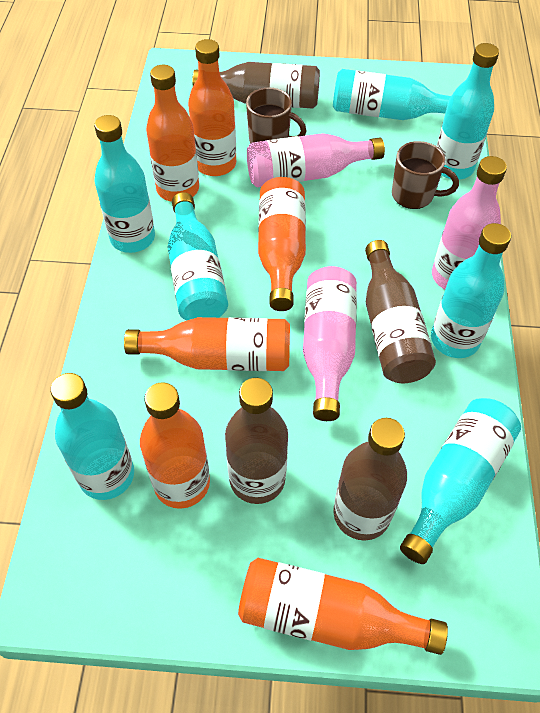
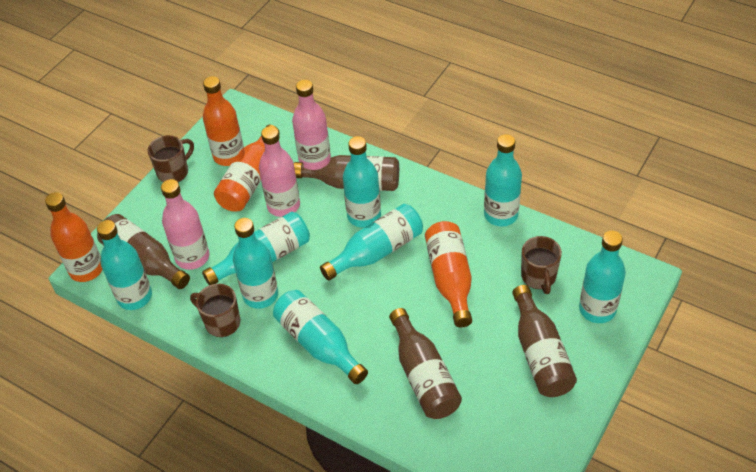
brown mug: [246,88,307,143] [392,141,459,209] = 2 -> [147,135,194,182] [190,284,240,337] [521,236,562,294] = 3
orange bottle: [124,317,290,371] [140,382,210,509] [146,65,199,202] [188,39,236,176] [238,558,448,655] [258,177,306,311] = 6 -> [45,192,103,282] [203,76,244,166] [214,125,280,211] [425,221,472,327] = 4
turquoise bottle: [50,373,134,500] [94,115,155,253] [168,192,228,321] [333,69,451,120] [400,398,521,564] [431,223,511,358] [437,43,499,179] = 7 -> [97,220,152,310] [202,211,310,285] [233,218,278,309] [273,290,368,384] [320,204,423,281] [343,136,381,228] [484,134,522,226] [579,231,626,323] = 8

